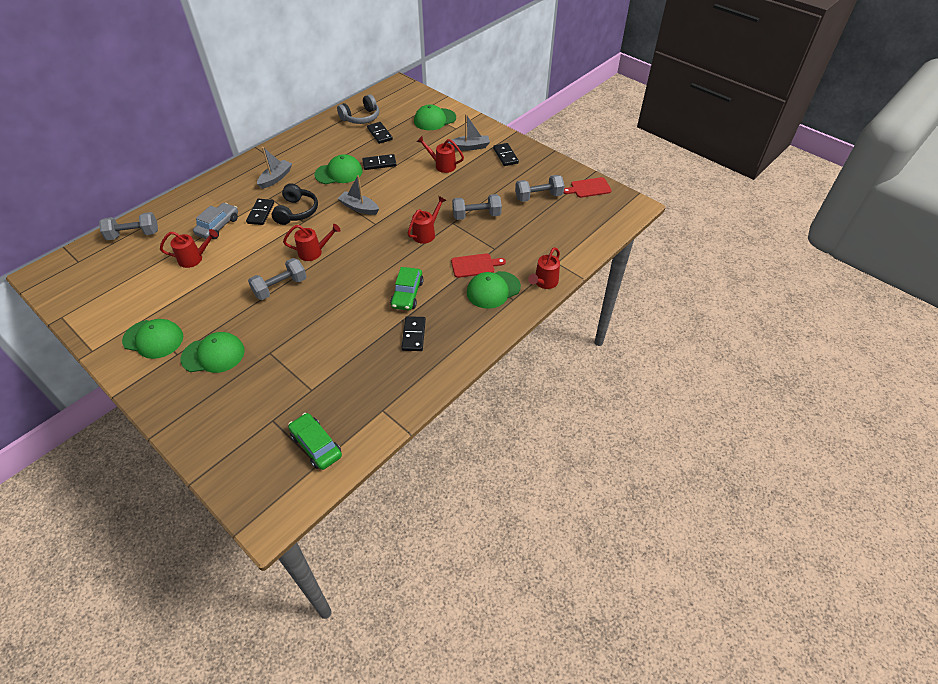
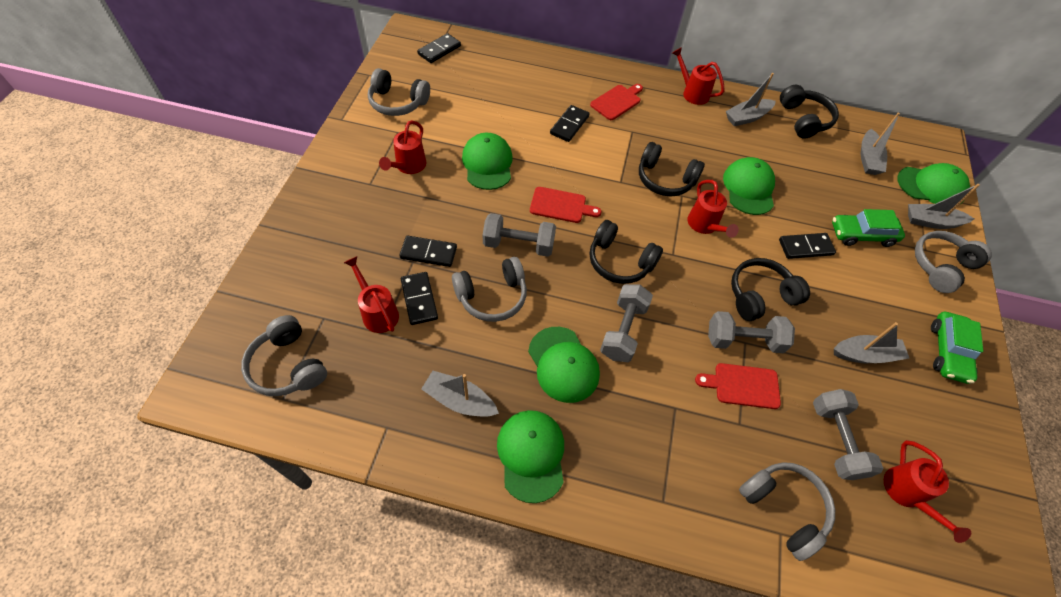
black headphones: [272,183,318,225] = 1 -> [590,220,663,284] [639,142,705,197] [731,258,810,321] [780,85,839,139] = 4
grey boat: [257,147,292,189] [338,175,379,215] [448,114,490,151] = 3 -> [421,370,499,417] [726,73,776,126] [834,322,909,363] [861,113,900,175] [908,184,980,229] = 5
grey car: [193,203,238,239] = 1 -> none = 0
grey headphones: [337,94,379,124] = 1 -> [241,315,327,396] [368,68,430,116] [452,257,527,322] [739,462,835,561] [915,231,992,293] = 5
red cutting board: [451,253,506,278] [564,177,612,198] = 2 -> [530,187,601,223] [590,84,643,120] [695,363,781,409] = 3

